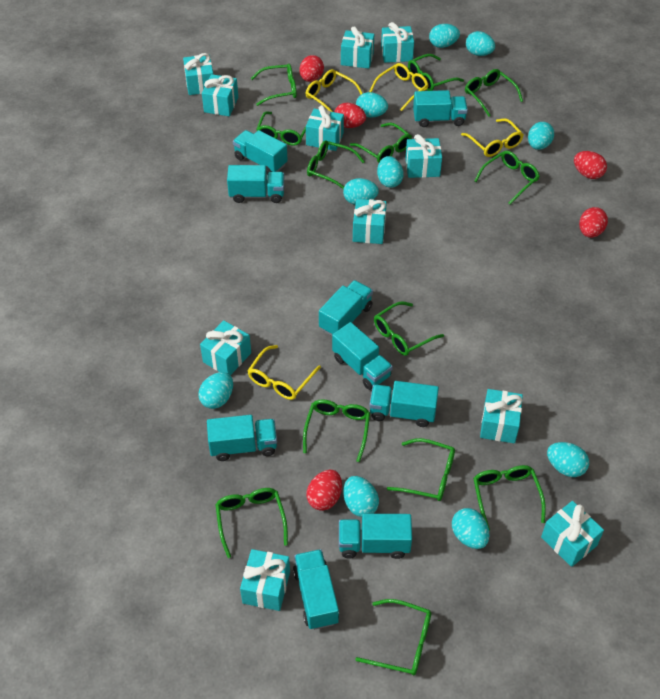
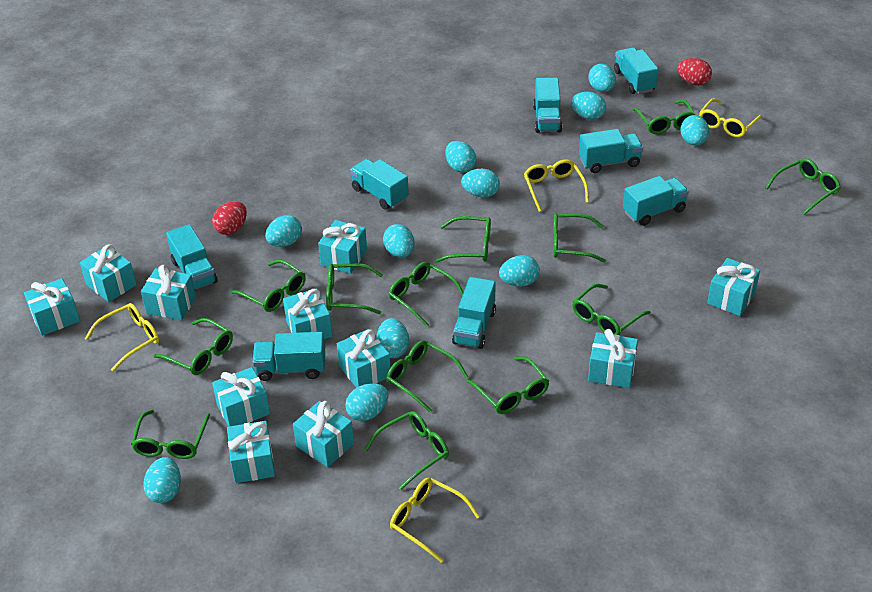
red egg: [300,55,324,82] [307,470,342,511] [334,103,366,128] [574,151,607,179] [579,207,608,238] = 5 -> [212,201,247,235] [677,58,712,86] = 2
turquoise egg: [198,372,233,409] [343,178,379,205] [343,476,379,517] [356,92,388,117] [377,156,404,188] [429,24,460,48] [452,508,490,549] [466,31,495,56] [528,122,554,150] [547,442,589,477] = 10 -> [143,457,181,503] [265,215,302,247] [345,383,388,421] [376,318,409,358] [383,224,414,258] [446,141,476,173] [461,169,500,198] [499,255,540,286] [571,92,606,120] [588,64,616,92] [680,115,709,146] = 11
turquoise truck: [207,415,277,461] [227,165,284,203] [233,130,288,175] [293,549,339,630] [319,280,373,336] [332,322,393,390] [339,514,412,559] [369,381,439,427] [413,90,468,127] = 9 -> [166,224,218,289] [253,332,325,381] [350,159,409,210] [452,277,496,349] [533,78,562,133] [579,129,643,173] [614,47,658,94] [623,176,689,226] = 8

